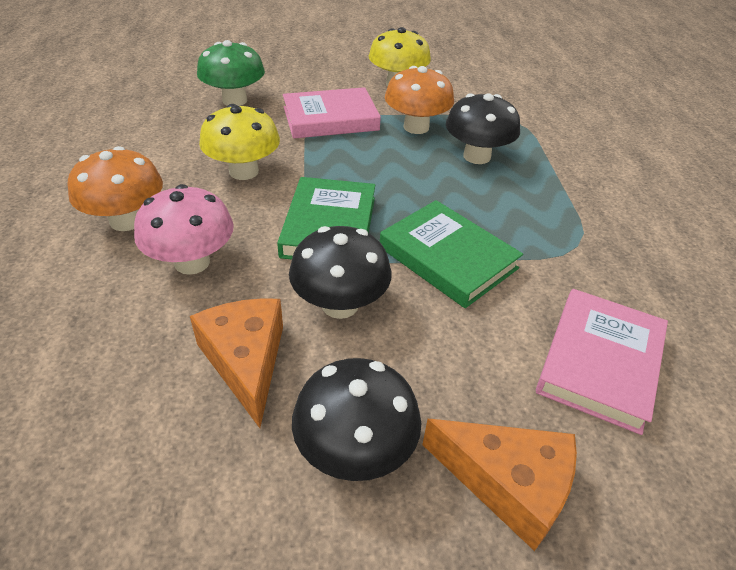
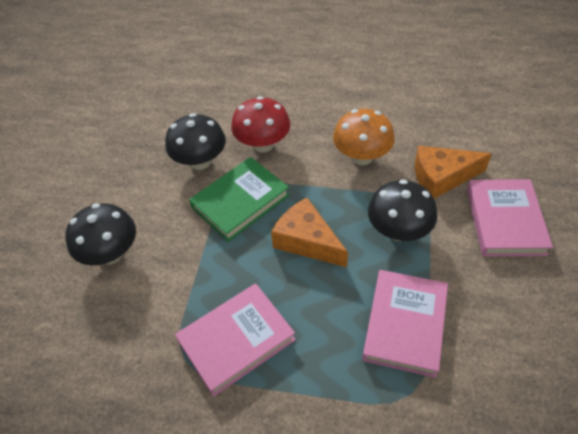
green book: [277,177,375,260] [380,200,523,308] = 2 -> [189,157,290,242] = 1
green mushroom: [197,40,265,106] = 1 -> none = 0
orange mushroom: [67,146,163,231] [385,66,454,134] = 2 -> [333,109,395,165] = 1
pink book: [283,87,381,139] [536,289,668,435] = 2 -> [175,284,296,397] [362,270,448,378] [467,179,553,257] = 3
pink mushroom: [134,184,234,275] = 1 -> none = 0
red mushroom: none = 0 -> [231,96,291,153] = 1
yellow mushroom: [199,104,280,180] [369,27,431,87] = 2 -> none = 0

